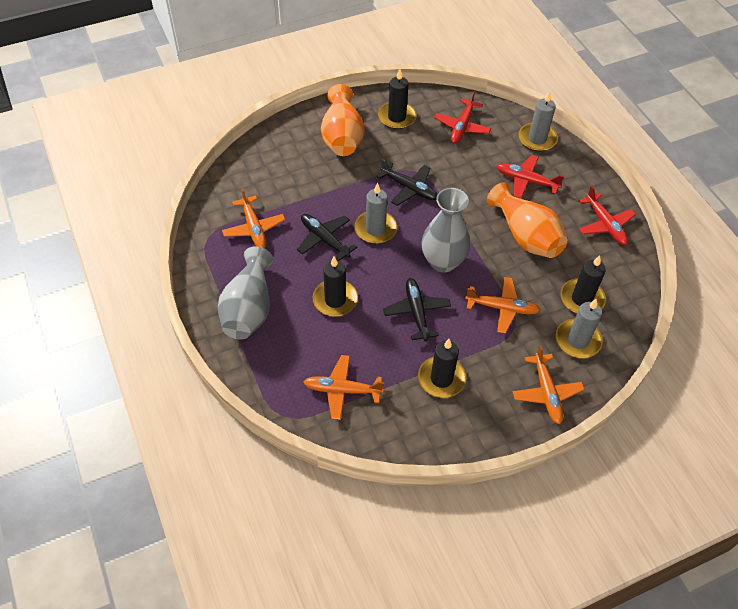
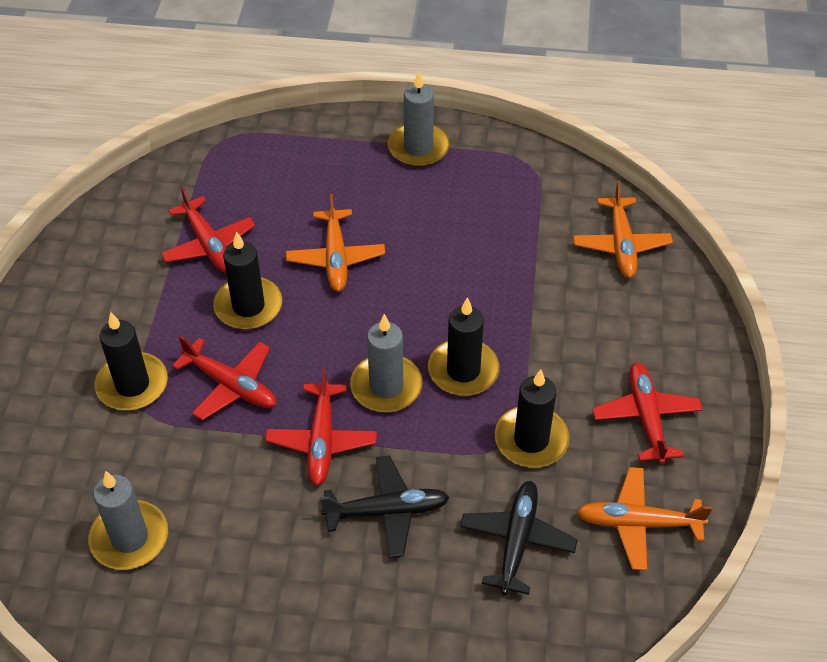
black plane: [297,214,357,261] [376,159,438,206] [383,278,451,342] = 3 -> [320,456,450,558] [460,481,578,595] = 2
grey vase: [218,246,273,339] [422,188,470,273] = 2 -> none = 0
orange plane: [222,188,285,249] [304,355,384,420] [465,277,541,334] [513,346,585,424] = 4 -> [286,194,385,292] [573,181,673,278] [577,467,712,571] = 3
orange vase: [321,84,364,156] [487,182,568,258] = 2 -> none = 0
red plane: [434,91,491,143] [497,155,564,198] [579,186,636,245] = 3 -> [161,186,255,273] [172,336,276,420] [265,368,377,486] [593,362,703,464] = 4

